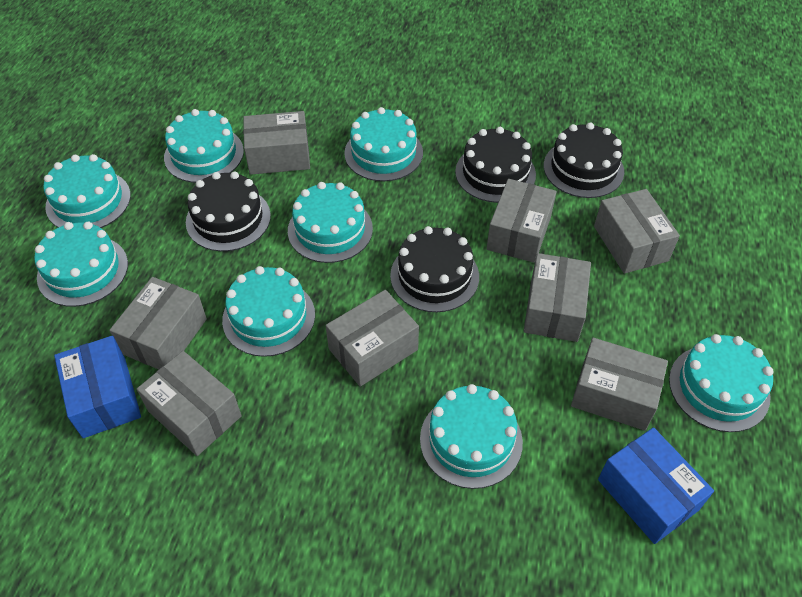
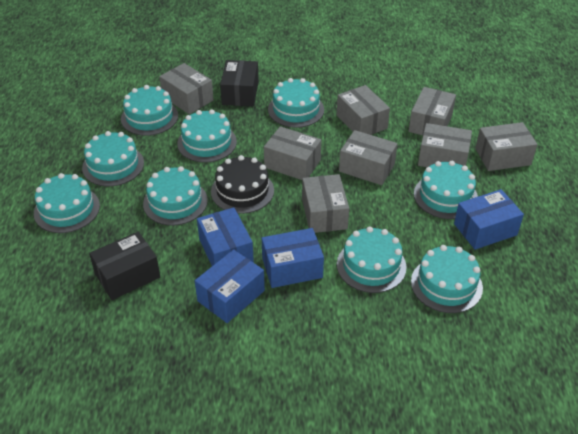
black box: none = 0 -> [89,232,160,300] [220,60,259,106] = 2
black cake: [186,171,271,251] [390,226,479,312] [455,127,536,203] [544,123,624,198] = 4 -> [211,155,274,214] = 1
blue box: [54,335,141,438] [598,427,714,544] = 2 -> [195,249,265,323] [197,207,254,266] [261,228,324,288] [454,189,524,250] = 4
turquoise cake: [34,222,128,307] [43,154,131,228] [164,109,244,183] [222,266,315,357] [288,182,373,263] [344,107,423,181] [420,384,523,489] [669,334,774,432] = 8 -> [34,173,100,233] [82,131,144,186] [121,85,178,136] [143,166,208,225] [177,109,237,163] [268,78,324,128] [337,226,406,293] [411,245,483,313] [414,161,478,219] = 9

